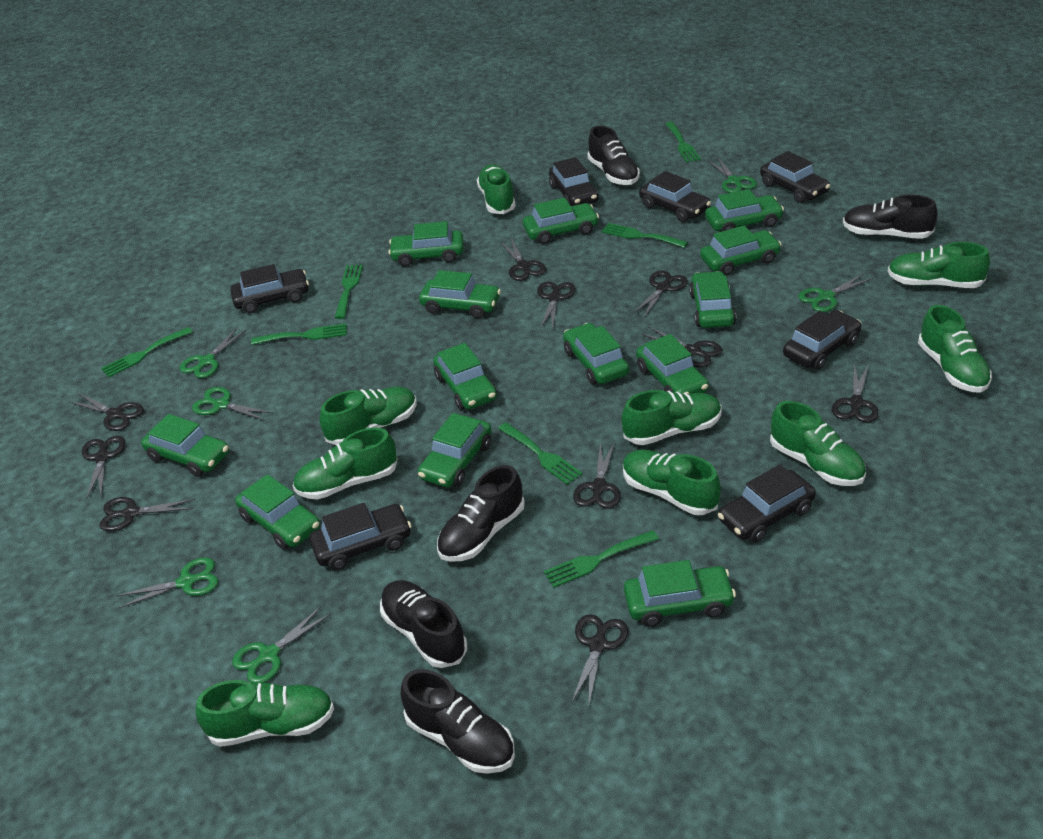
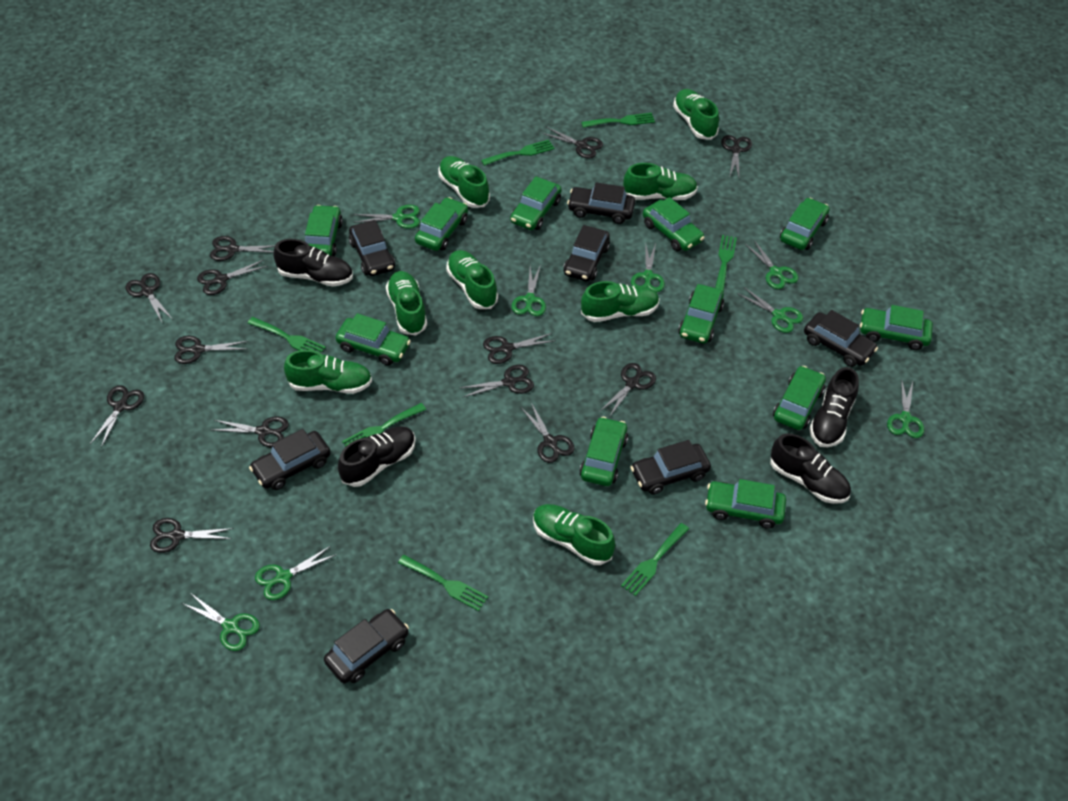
black scissors: [70,393,144,431] [82,436,125,500] [99,497,196,532] [500,239,546,281] [537,282,576,329] [571,614,628,705] [573,441,621,509] [632,270,688,318] [641,326,722,367] [832,363,878,422] = 10 -> [90,385,144,448] [126,273,172,322] [150,518,234,553] [174,336,248,364] [197,260,268,295] [210,236,275,261] [212,416,289,447] [460,365,534,398] [483,333,554,364] [521,403,575,463] [542,127,603,159] [599,363,656,417] [721,135,752,178] = 13
black shoe: [380,580,467,668] [401,669,515,774] [437,465,525,562] [588,126,640,185] [843,195,938,239] = 5 -> [274,239,353,287] [338,426,416,487] [770,433,851,504] [809,367,859,447] = 4
green car: [141,414,229,477] [235,474,320,550] [388,221,464,267] [418,413,492,487] [419,270,501,319] [433,343,497,410] [523,198,599,244] [563,323,629,385] [624,560,736,627] [636,334,709,394] [689,271,736,328] [700,226,782,276] [705,189,784,232] = 13 -> [304,205,343,256] [335,313,411,365] [415,197,468,251] [510,176,562,230] [579,417,628,486] [643,197,705,251] [678,284,724,344] [705,479,786,529] [773,366,826,430] [780,198,830,250] [860,305,933,350] = 11
green scissors: [116,558,218,609] [180,328,246,378] [192,387,273,421] [232,606,331,683] [707,157,757,193] [798,273,873,312] = 6 -> [182,594,260,651] [255,546,337,600] [353,205,420,229] [511,265,546,316] [631,242,665,292] [737,287,803,333] [745,240,799,289] [887,378,925,438] = 8
green shoe: [195,680,334,747] [293,427,398,499] [320,387,417,445] [477,164,516,214] [621,390,721,445] [623,449,721,515] [770,401,866,486] [888,242,990,288] [918,305,992,393] = 9 -> [284,350,372,394] [386,271,427,336] [439,156,490,208] [446,250,498,309] [533,504,615,565] [581,281,660,322] [623,163,698,200] [673,89,719,140] = 8

